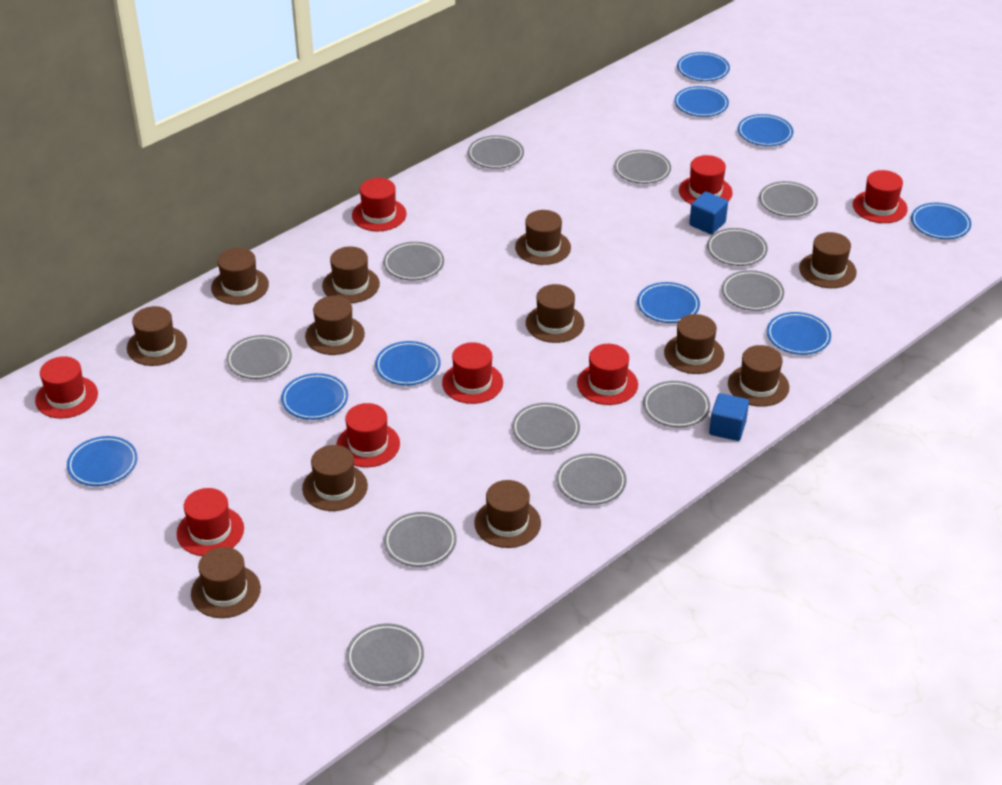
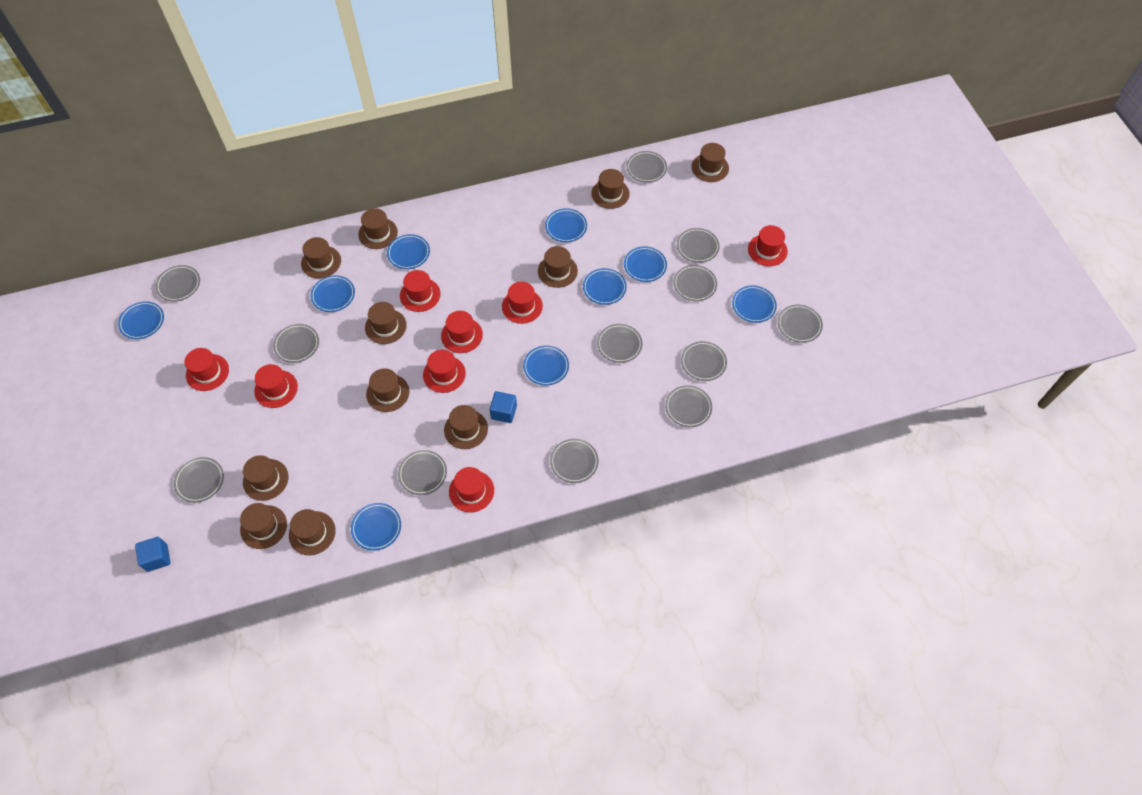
brown hat: [127,306,187,366] [191,547,261,618] [211,248,269,305] [302,445,368,511] [305,296,365,355] [322,246,380,303] [474,480,541,548] [515,210,571,265] [526,284,584,343] [664,314,724,374] [728,345,789,407] [799,232,857,288] = 12 -> [240,503,287,549] [243,455,289,501] [289,509,336,555] [301,237,341,279] [358,208,398,249] [365,302,407,344] [366,368,409,412] [444,405,488,449] [538,246,578,288] [591,169,630,209] [692,143,729,182] = 11

